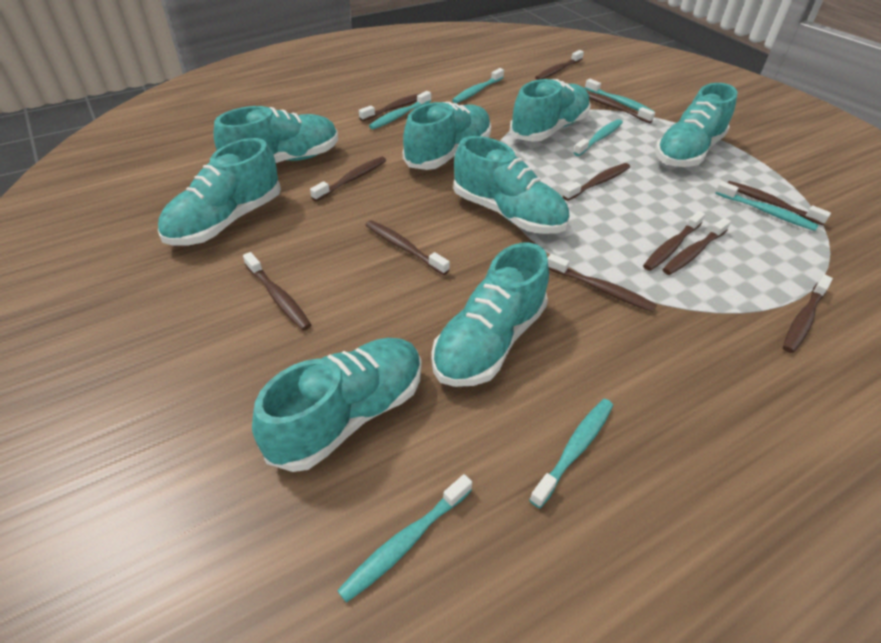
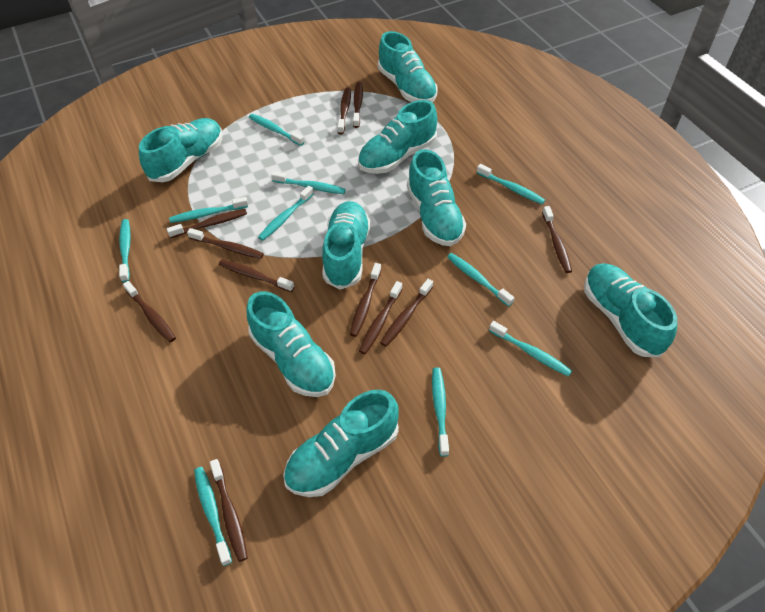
brown toothbrush: [243,252,311,330] [310,157,386,201] [359,93,421,121] [366,220,450,275] [535,50,584,80] [547,254,657,312] [563,163,630,201] [588,92,655,123] [643,211,705,271] [662,218,731,275] [727,181,831,225] [783,275,833,353] = 12 -> [123,281,176,342] [167,209,247,238] [187,228,264,259] [210,459,248,562] [219,260,294,292] [337,88,351,134] [350,263,381,337] [353,82,363,128] [359,281,403,354] [380,279,433,347] [542,206,572,273] = 11
turquoise toothbrush: [337,474,472,603] [369,91,431,130] [452,68,504,103] [529,399,613,508] [573,119,623,156] [585,79,655,112] [715,181,819,231] = 7 -> [119,219,131,282] [169,197,248,223] [194,467,232,566] [249,114,304,146] [258,186,314,241] [271,171,346,194] [432,367,449,457] [447,253,514,307] [476,164,545,204] [489,321,572,377] = 10

